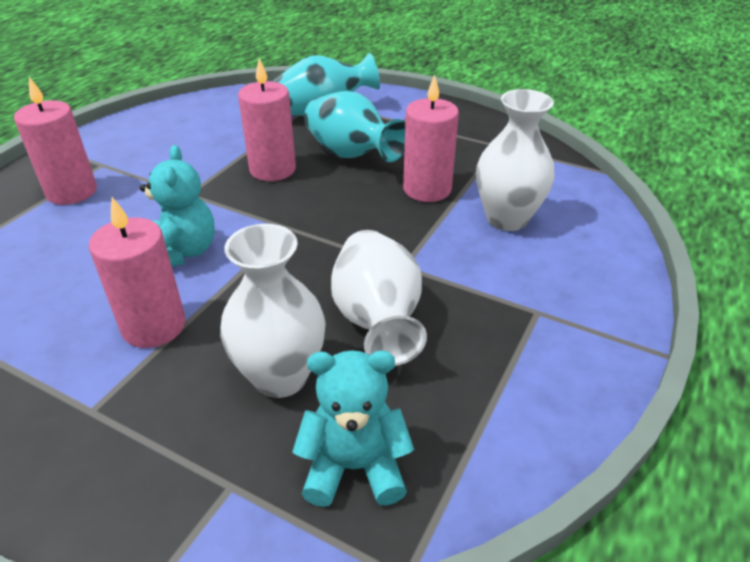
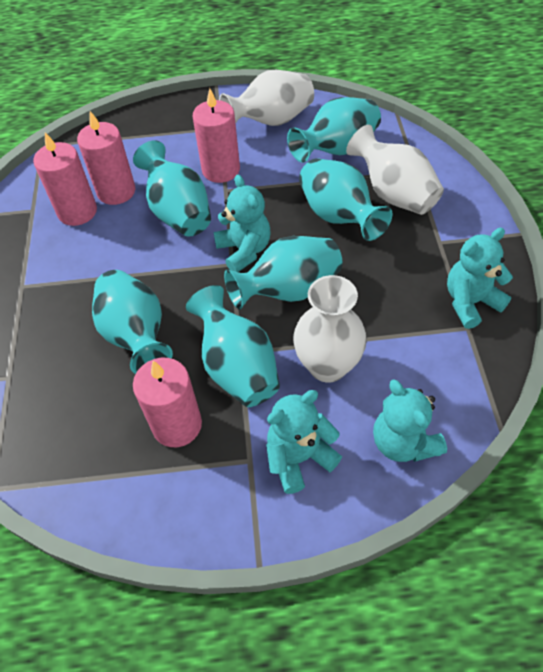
turquoise teddy bear: [140,145,215,267] [292,350,414,507] = 2 -> [213,175,270,272] [266,390,342,494] [373,379,447,462] [447,228,513,329] = 4
turquoise vase: [272,53,380,116] [304,91,405,162] = 2 -> [92,270,173,374] [133,140,211,237] [186,285,280,407] [224,236,342,310] [287,97,381,163] [299,158,392,241] = 6

